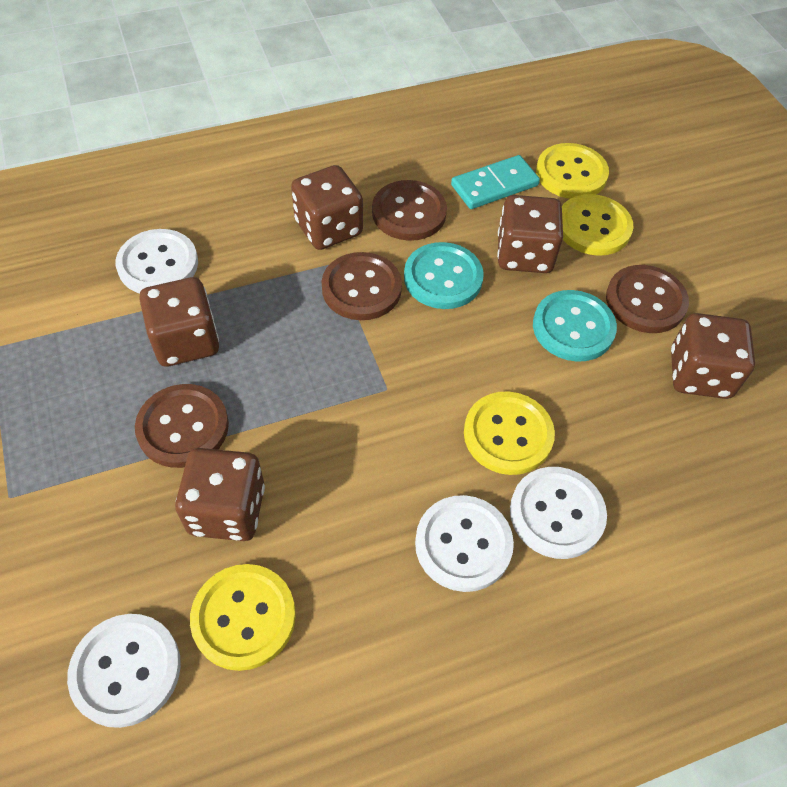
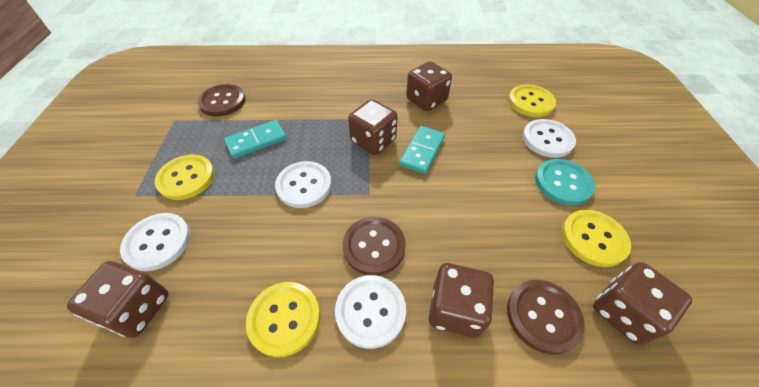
brown button: [135,384,229,468] [321,252,402,320] [372,180,447,241] [606,265,689,333] = 4 -> [197,84,246,117] [343,217,406,276] [507,280,585,355] = 3
turquoise button: [404,242,484,309] [533,290,617,362] = 2 -> [535,159,595,205] = 1
turquoise domino: [451,155,540,209] = 1 -> [224,120,287,159] [399,126,445,174] = 2

